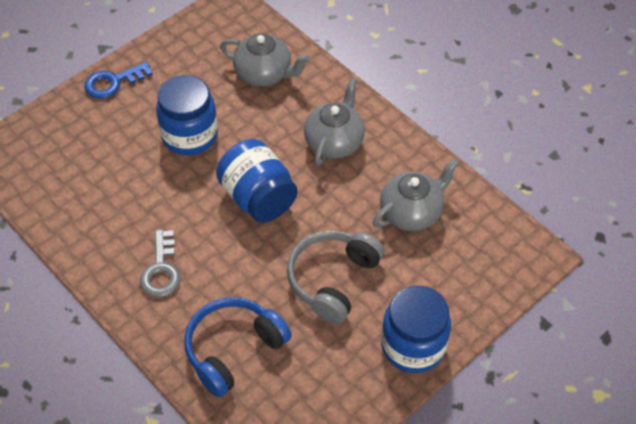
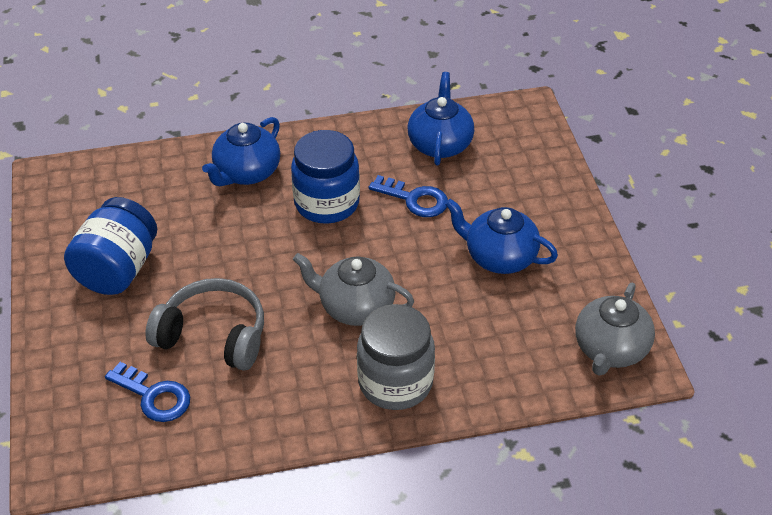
blue headphones: [184,297,292,397] = 1 -> none = 0
blue jar: [156,75,218,155] [216,139,298,223] [381,286,451,373] = 3 -> [64,197,157,295] [291,130,360,224] = 2
blue key: [84,62,153,99] = 1 -> [105,362,190,422] [369,175,448,217] = 2
blue teapot: none = 0 -> [202,117,280,186] [408,72,474,166] [445,199,558,274] = 3
grey jar: none = 0 -> [357,304,435,410] = 1
grey key: [140,230,180,297] = 1 -> none = 0
grey teapot: [220,33,310,87] [304,78,365,166] [372,159,459,231] = 3 -> [293,253,414,326] [575,283,655,376] = 2

